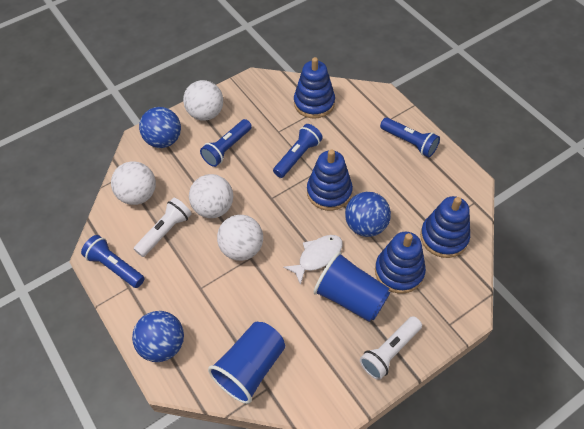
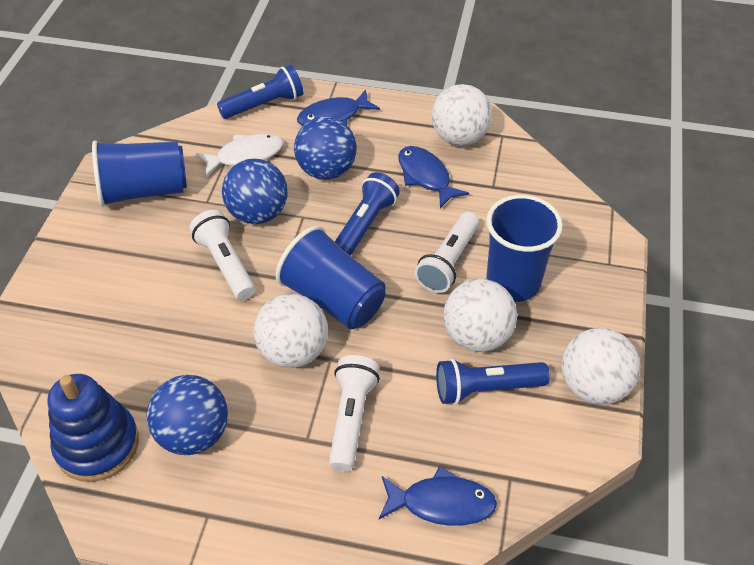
blue cup: [208,322,285,404] [314,252,390,322] = 2 -> [92,140,187,207] [276,226,386,329] [486,195,563,302] = 3
blue fish: none = 0 -> [297,89,380,126] [379,466,497,526] [398,146,469,208] = 3
blue flashlight: [81,235,144,288] [200,119,252,167] [273,124,323,178] [380,117,440,157] = 4 -> [217,65,303,119] [335,172,400,256] [436,359,550,405] = 3
blue stacking toy: [294,57,335,119] [307,149,353,211] [375,232,426,294] [420,196,470,258] = 4 -> [48,374,139,482] = 1
white flashlight: [134,197,192,257] [360,316,422,380] = 2 -> [189,210,255,300] [329,355,380,472] [415,212,479,293] = 3

